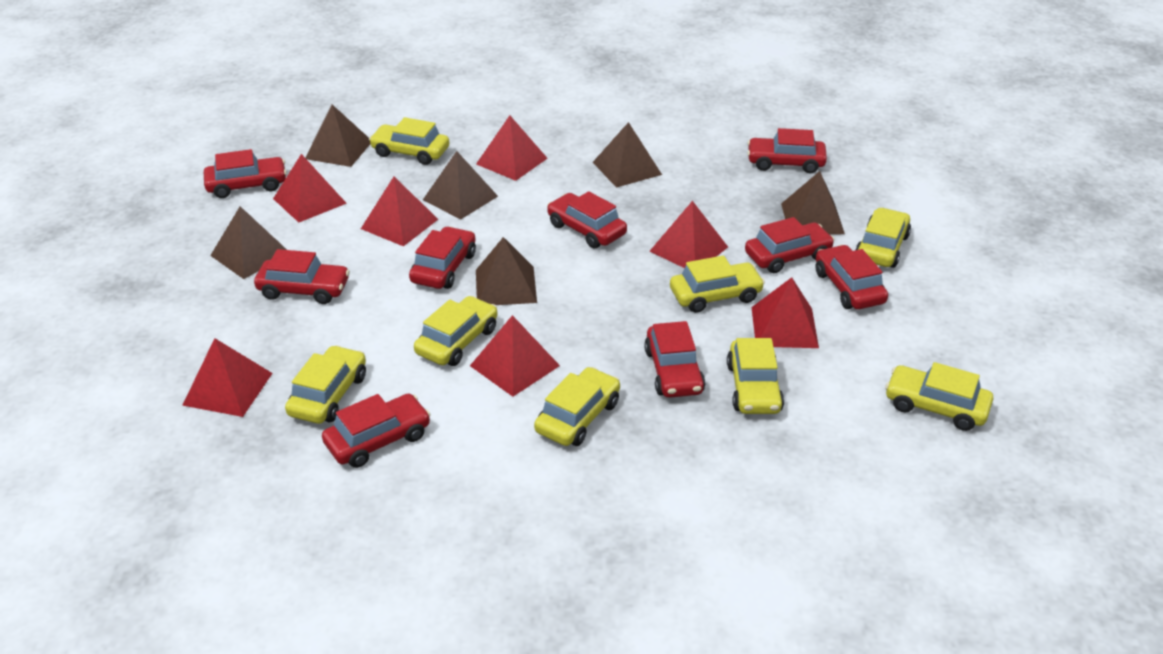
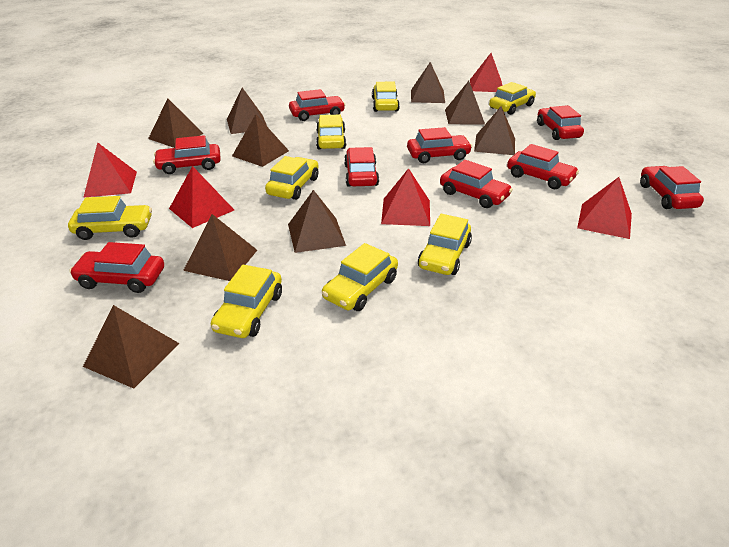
brown pyramid: [210,206,287,279] [305,105,370,167] [423,151,498,220] [476,237,537,305] [593,122,662,188] [781,171,845,235] = 6 -> [83,305,179,389] [148,98,204,148] [183,214,257,281] [227,88,267,134] [232,114,289,167] [288,190,346,253] [411,62,445,103] [445,81,485,125] [474,106,515,155] = 9
red pyramid: [182,338,273,417] [273,154,347,223] [361,177,438,247] [470,315,560,397] [476,115,548,181] [649,201,728,268] [752,277,819,348] = 7 -> [83,142,137,198] [169,166,234,228] [381,168,430,226] [470,53,503,92] [577,177,632,239] = 5

